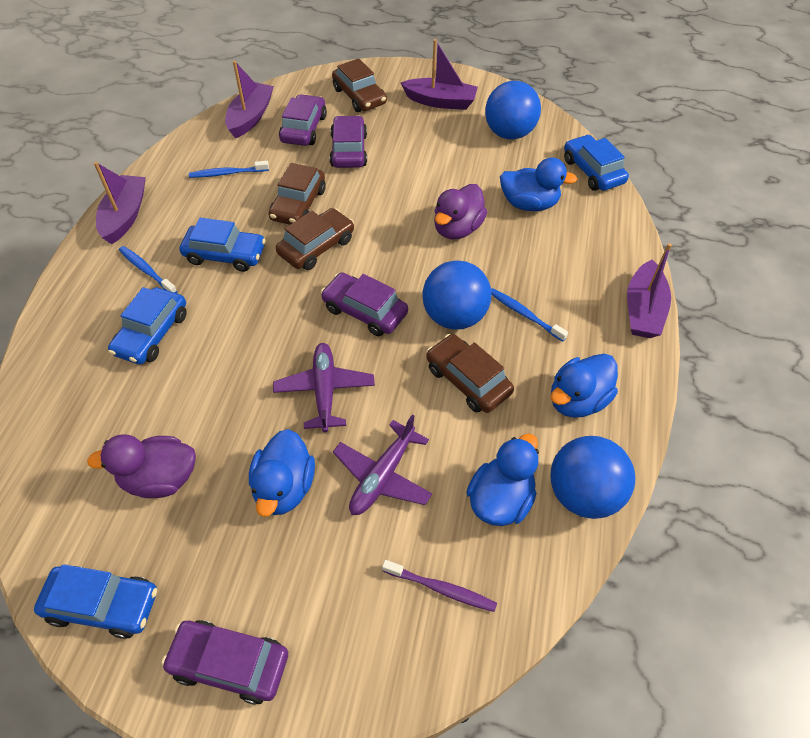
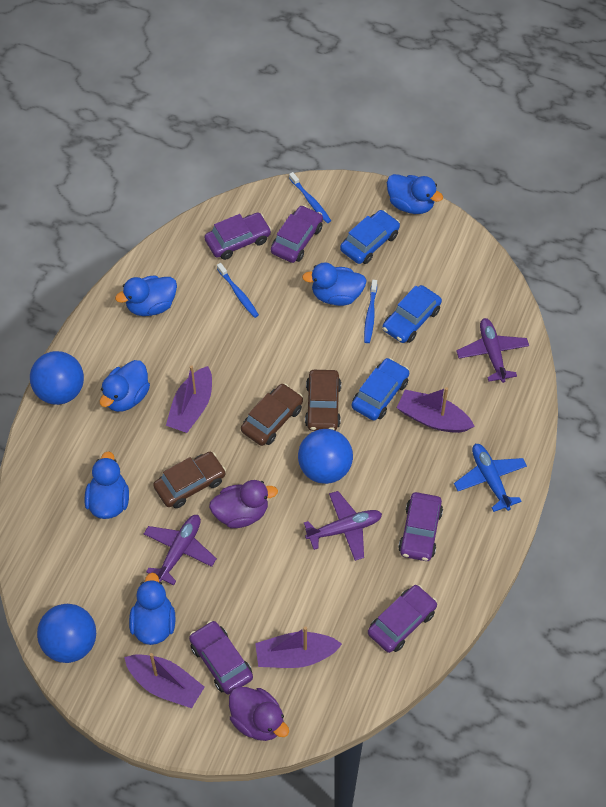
blue car: [34,564,157,639] [108,287,187,364] [180,218,266,272] [564,135,629,191] = 4 -> [340,210,400,264] [352,358,409,421] [382,285,442,343] = 3
blue duck: [249,429,315,517] [466,434,539,526] [500,158,577,211] [551,354,618,418] = 4 -> [85,451,129,519] [100,360,150,412] [115,275,177,316] [129,573,176,645] [302,262,367,306] [387,174,443,214] = 6
blue plane: none = 0 -> [454,444,527,512] = 1
brown car: [268,163,326,225] [276,208,354,270] [332,58,387,112] [426,334,514,413] = 4 -> [153,452,226,508] [241,383,303,446] [305,370,341,431] = 3
purple car: [161,620,288,705] [279,94,327,146] [321,272,408,336] [329,115,367,168] = 4 -> [189,621,253,695] [204,213,271,260] [271,205,323,263] [368,585,437,653] [398,492,443,561] = 5
purple plane: [273,343,375,432] [333,414,432,515] = 2 -> [144,515,217,585] [304,491,382,561] [456,318,529,383] = 3
purple toothbrush: [382,560,497,612] = 1 -> none = 0

